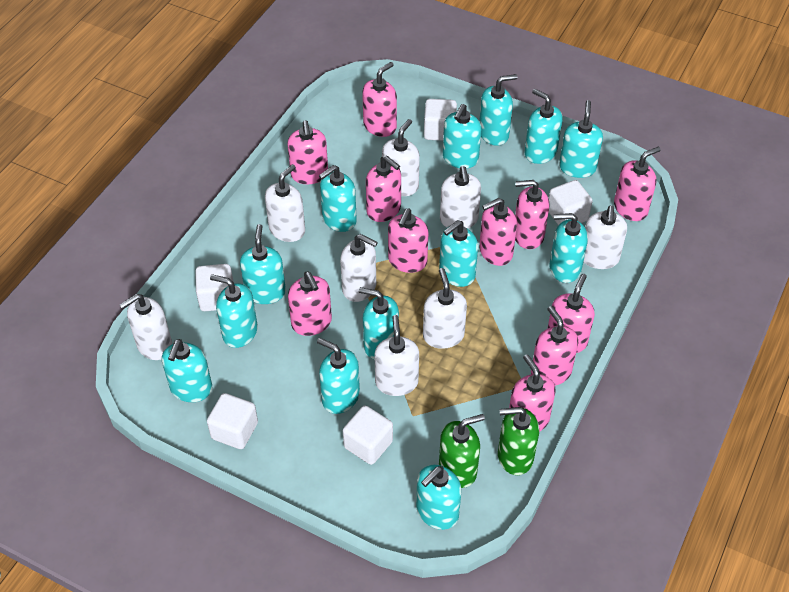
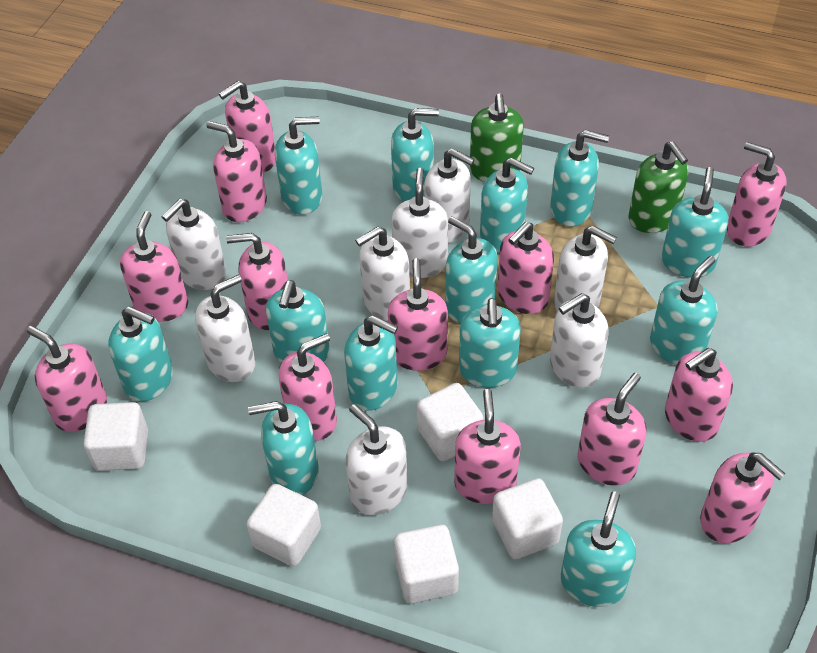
pink soap dispenser: [288,120,328,184] [288,272,332,336] [362,62,397,137] [366,155,401,222] [388,209,428,273] [479,198,517,266] [509,354,556,432] [515,180,549,249] [531,306,578,386] [547,274,595,353] [614,147,661,221] = 11 -> [27,326,107,432] [120,211,188,322] [206,121,267,222] [219,81,276,173] [226,233,288,330] [278,333,337,441] [388,258,448,371] [454,389,521,504] [498,222,554,314] [577,373,647,486] [665,348,733,442] [700,452,786,544] [727,142,787,247] = 13

